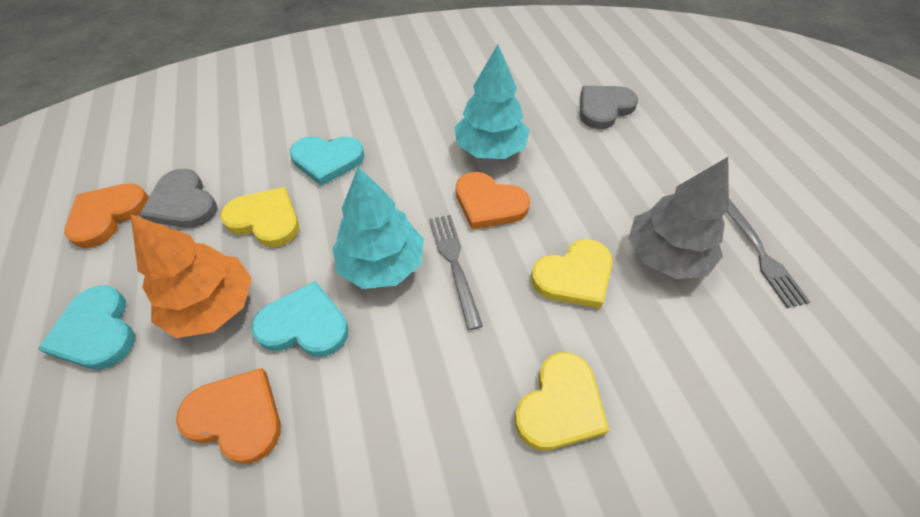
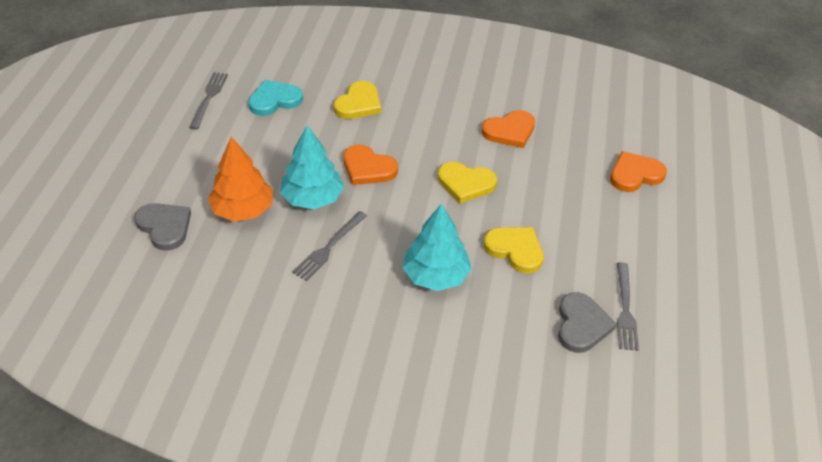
grey fork: [429,215,483,330] [727,199,810,308] = 2 -> [189,72,228,130] [292,211,367,281] [617,262,639,351] = 3
grey tree: [628,157,729,279] = 1 -> none = 0
turquoise heart: [38,285,135,369] [251,281,348,357] [290,136,364,186] = 3 -> [248,80,303,116] = 1

